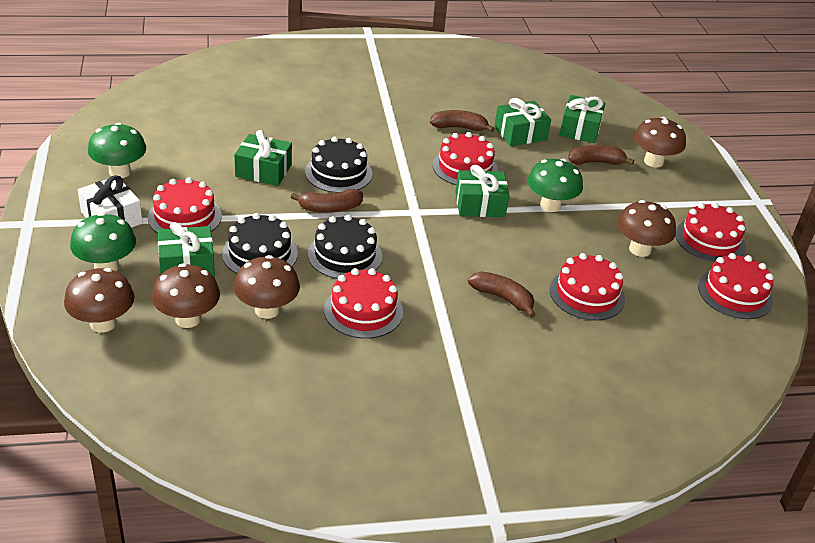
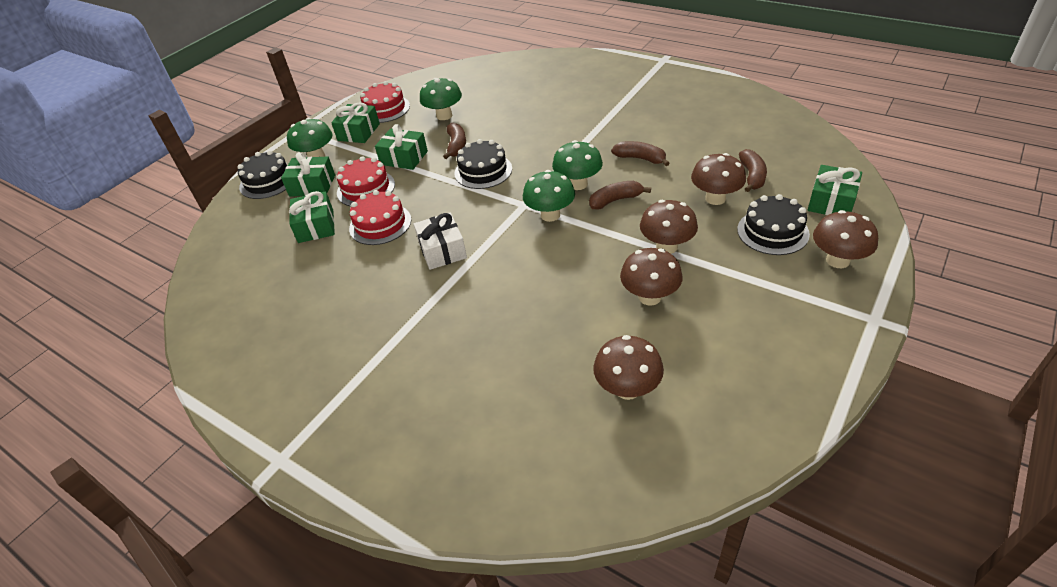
green mushroom: [70,213,136,271] [88,123,146,178] [527,159,583,212] = 3 -> [287,118,332,157] [420,78,462,120] [523,170,575,222] [552,140,603,190] = 4
red cake: [148,177,222,233] [324,268,403,339] [433,132,498,185] [550,253,625,321] [675,202,746,262] [698,253,774,319] = 6 -> [337,156,395,206] [349,190,411,245] [360,81,410,123] = 3

